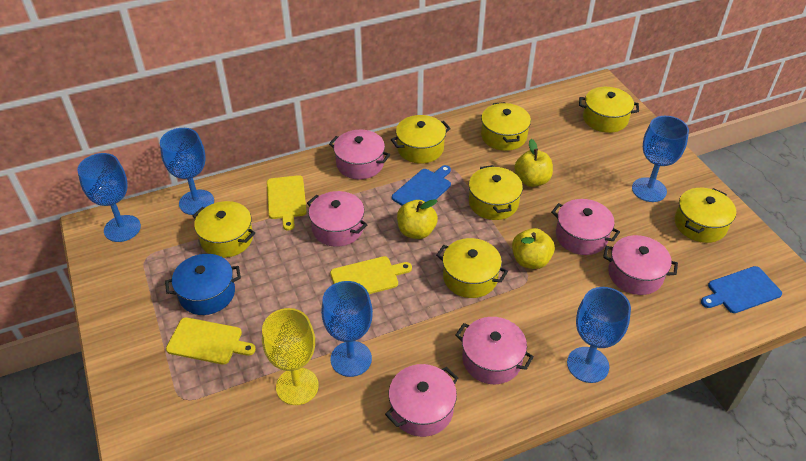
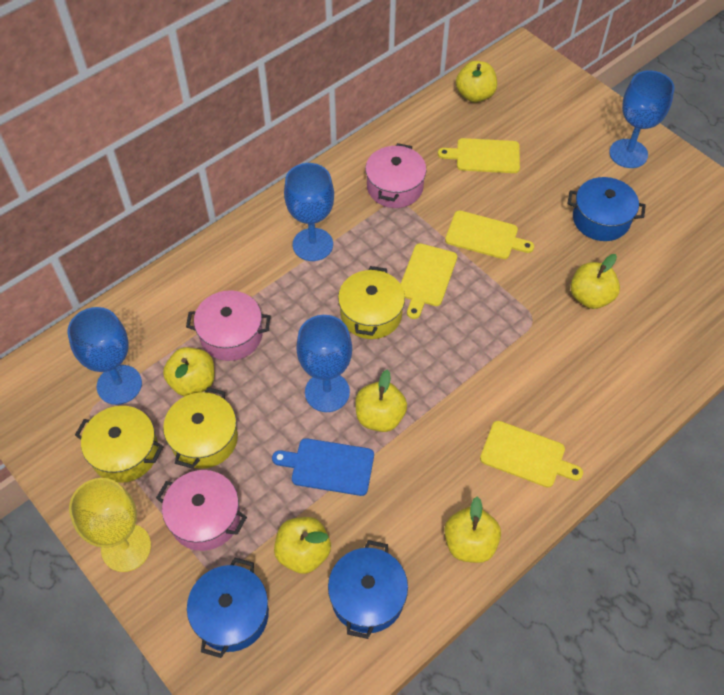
blue cutting board: [392,165,451,206] [701,266,782,313] = 2 -> [272,438,374,496] = 1
blue goblet: [77,153,141,242] [160,128,214,215] [321,281,373,377] [567,287,631,383] [632,116,689,202] = 5 -> [67,307,142,405] [284,163,334,261] [296,315,352,412] [609,70,674,168] = 4
blue pot: [165,254,241,315] = 1 -> [187,558,269,658] [328,540,408,639] [567,177,646,241] = 3
pink pot: [307,191,367,247] [329,130,390,179] [385,364,458,437] [456,317,534,384] [551,199,620,255] [603,235,678,295] = 6 -> [156,470,247,551] [186,290,270,361] [365,143,426,208] = 3
yellow apple: [397,199,438,239] [512,228,555,269] [514,139,553,187] = 3 -> [163,347,215,397] [274,517,331,574] [355,370,407,432] [444,496,501,563] [456,61,497,102] [570,254,620,309] = 6
yellow cutting board: [166,317,256,365] [267,175,307,231] [330,256,412,294] = 3 -> [401,243,457,319] [438,138,520,173] [445,210,534,259] [480,421,583,488] = 4
yellow pot: [193,201,255,258] [391,115,451,164] [436,238,508,298] [469,165,523,220] [481,102,531,151] [579,87,639,133] [675,188,736,243] = 7 -> [75,406,164,483] [163,387,238,469] [338,266,405,339] = 3

